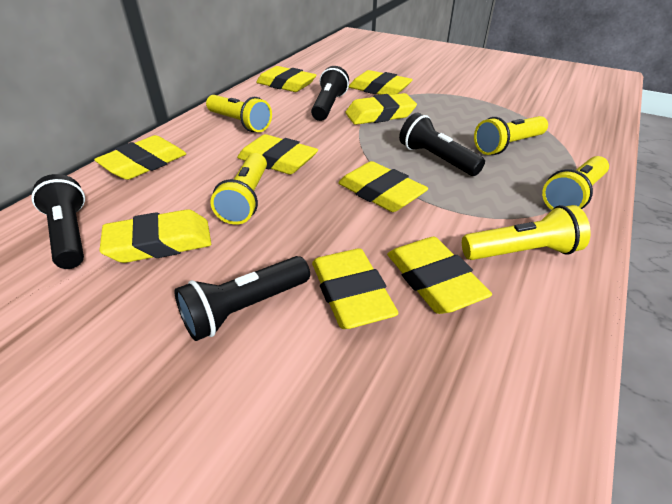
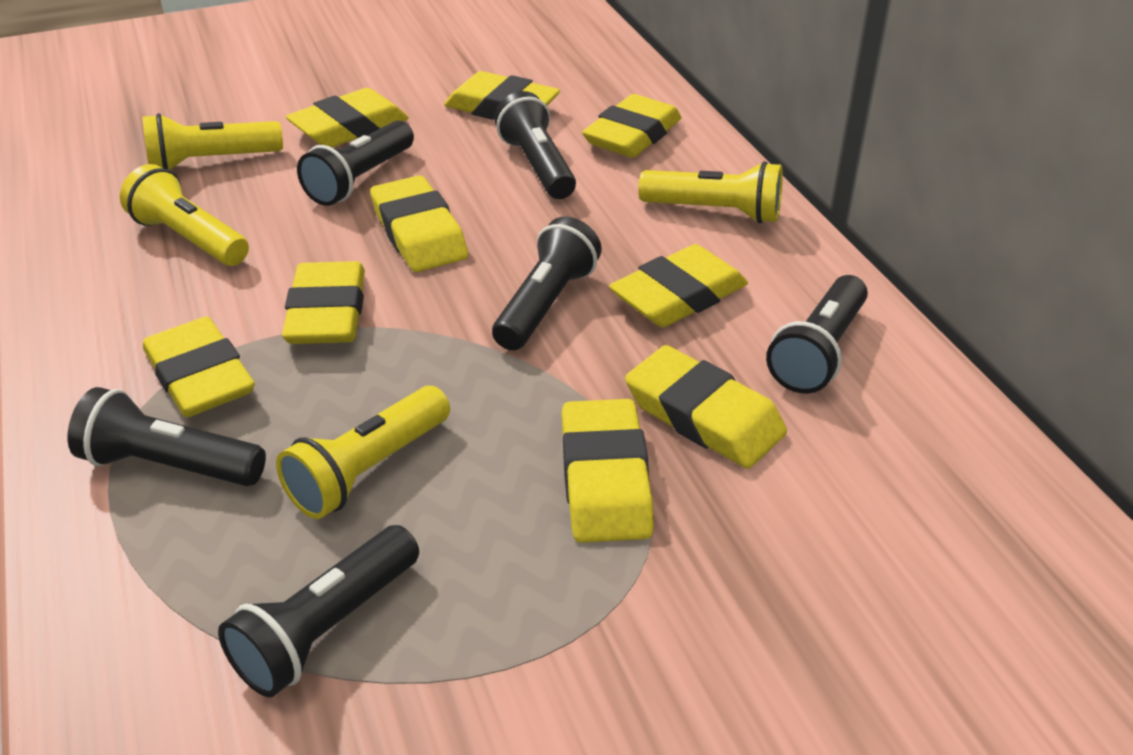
black flashlight: [31,174,85,269] [175,256,310,341] [311,66,349,121] [399,113,485,176] = 4 -> [68,387,266,486] [218,525,419,697] [297,120,414,206] [492,217,602,350] [494,91,576,199] [766,275,868,394] = 6
yellow flashlight: [206,95,272,132] [210,153,267,225] [462,205,591,260] [474,116,548,155] [542,156,609,210] = 5 -> [120,164,249,266] [142,113,283,170] [276,386,450,519] [638,161,783,224] = 4

